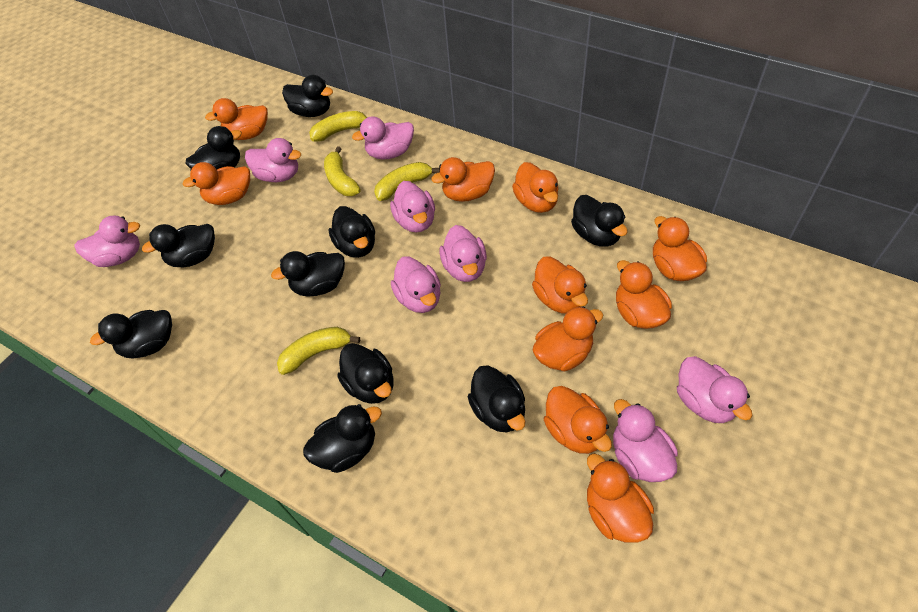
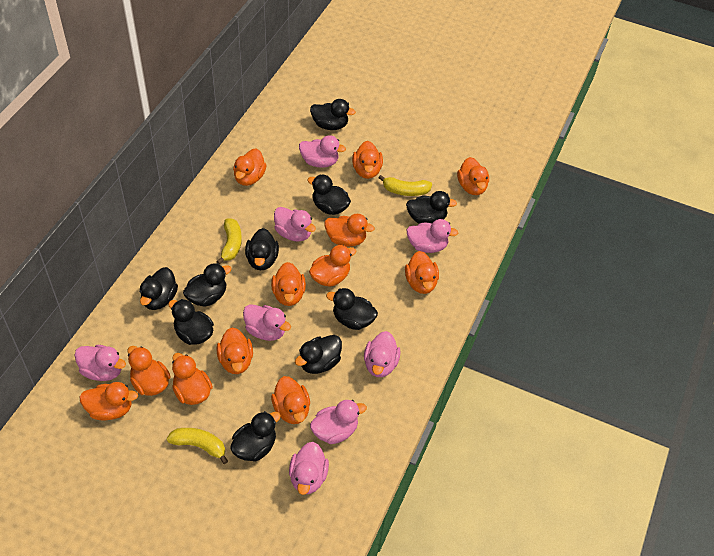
orange duck: [182,162,250,205] [205,98,268,140] [431,157,495,202] [512,162,559,213] [532,256,588,314] [532,306,603,372] [544,386,612,454] [587,453,654,543] [616,260,672,329] [653,216,707,281] = 10 -> [80,382,138,421] [127,346,171,396] [172,353,213,405] [216,327,253,374] [233,148,267,186] [271,262,306,306] [271,376,310,424] [309,245,357,287] [325,214,375,247] [352,141,383,179] [405,251,439,294] [457,157,489,195] = 12
yellow banana: [277,327,360,375] [309,111,367,142] [324,146,361,196] [374,162,440,201] = 4 -> [167,428,228,464] [216,218,242,264] [379,175,432,196] = 3

